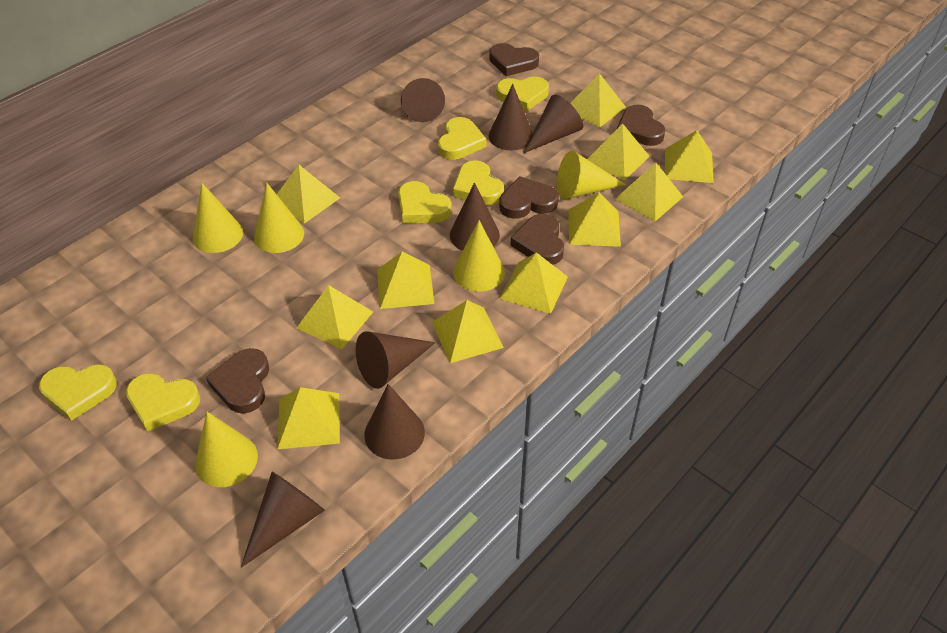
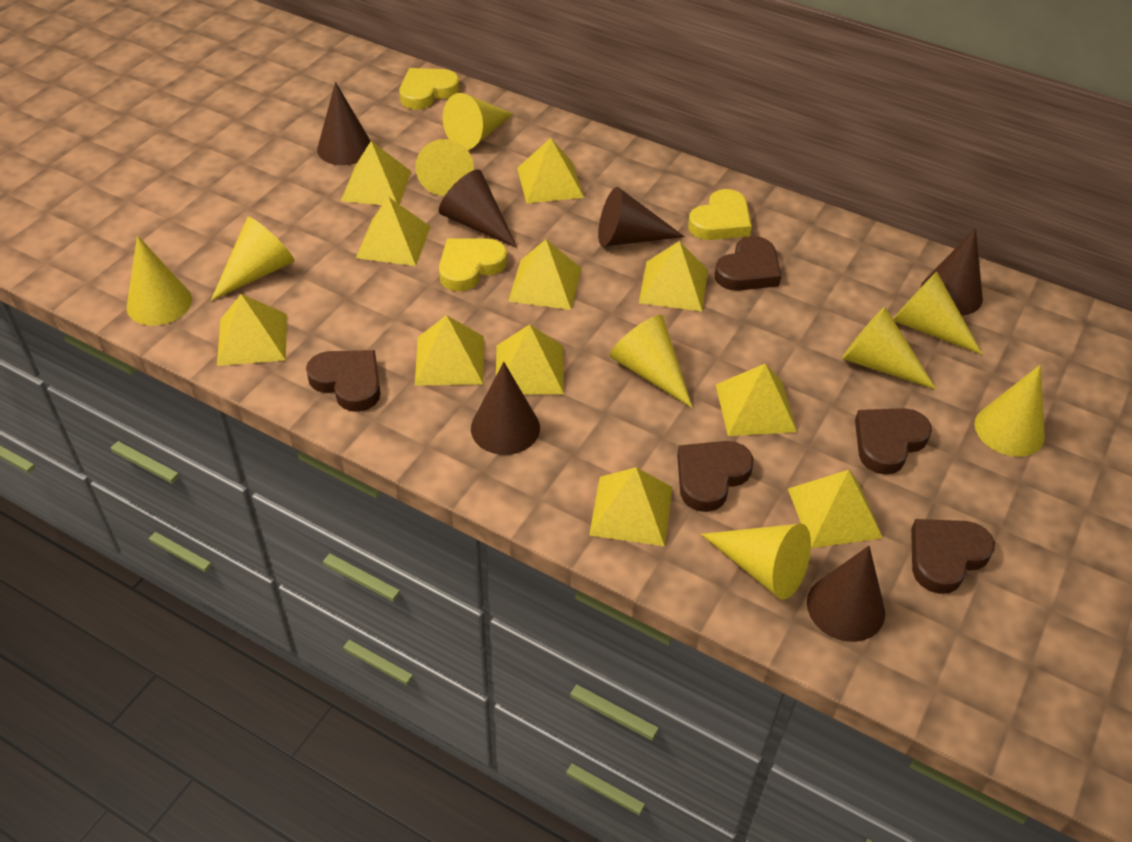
brown cone: [241,472,325,568] [356,331,436,389] [364,384,425,460] [401,78,445,122] [450,182,500,251] [489,84,533,150] [523,94,583,154] = 7 -> [317,82,371,165] [439,170,517,248] [471,362,540,455] [598,187,685,247] [807,546,885,642] [920,228,983,316] = 6
yellow cone: [193,183,243,253] [195,412,258,487] [254,183,304,253] [453,220,505,292] [557,151,626,199] = 5 -> [127,235,192,326] [211,217,295,301] [415,139,474,196] [443,93,513,150] [610,315,693,408] [701,523,811,600] [842,307,936,389] [893,272,982,354] [975,365,1045,457] = 9
yellow heart: [39,364,117,421] [126,373,200,432] [398,181,452,223] [438,117,486,160] [453,160,504,205] [496,76,549,111] = 6 -> [399,68,459,110] [439,238,507,291] [688,189,752,240] = 3

